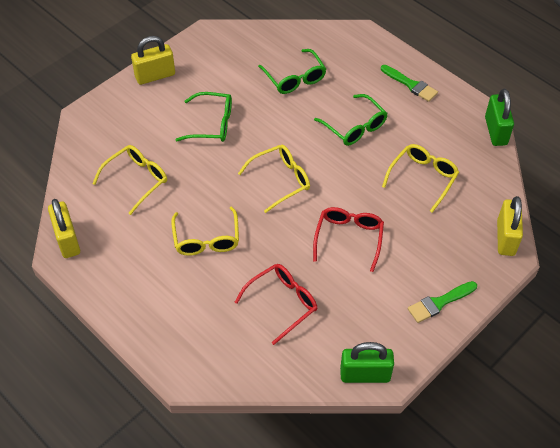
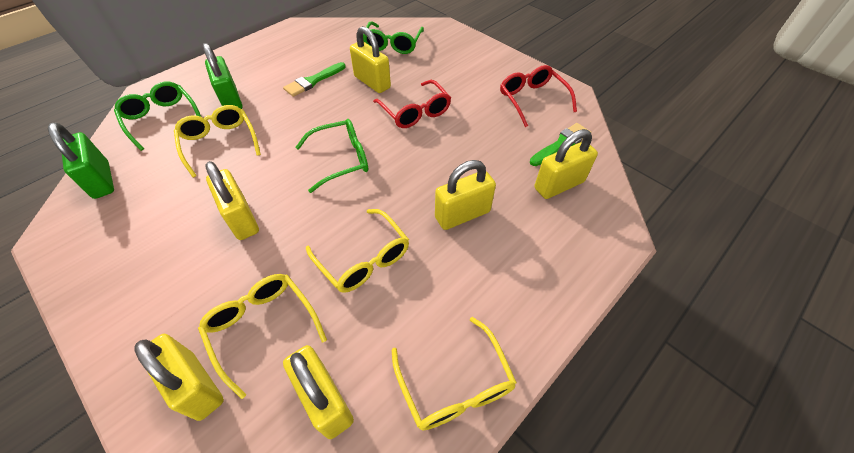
yellow padlock: [48,199,80,258] [131,36,175,85] [497,196,523,256] = 3 -> [134,334,224,421] [205,161,259,240] [283,345,354,439] [350,26,391,93] [435,160,496,230] [534,129,598,199] = 6

